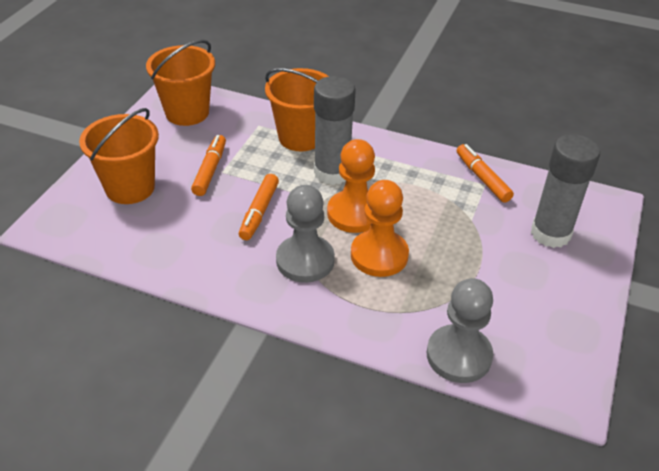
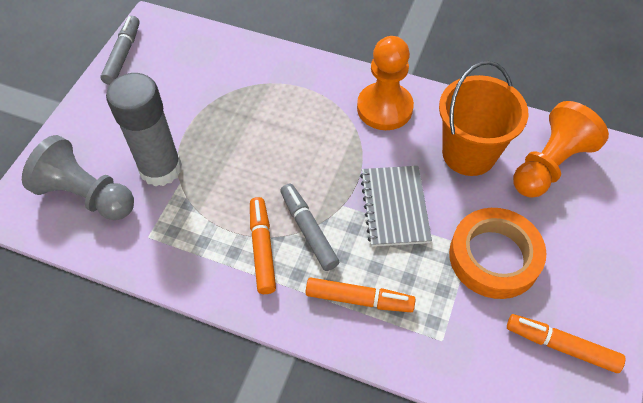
grey glue stick: [314,76,356,185] [531,134,600,248] = 2 -> [106,73,182,186] = 1
grey marker: none = 0 -> [100,16,140,85] [280,184,339,271] = 2
grey notebook: none = 0 -> [360,166,432,247] = 1
grey pawn: [276,185,335,283] [427,278,493,383] = 2 -> [22,135,134,220] = 1
orange bucket: [79,108,159,204] [146,40,215,126] [265,68,329,151] = 3 -> [439,61,528,176] = 1
orange tape: none = 0 -> [449,208,546,299] = 1

